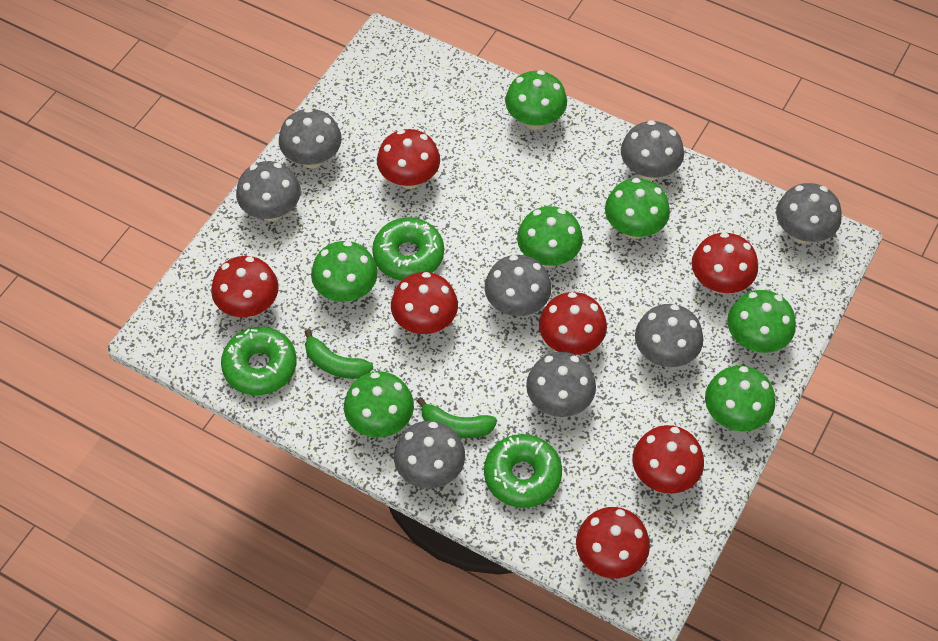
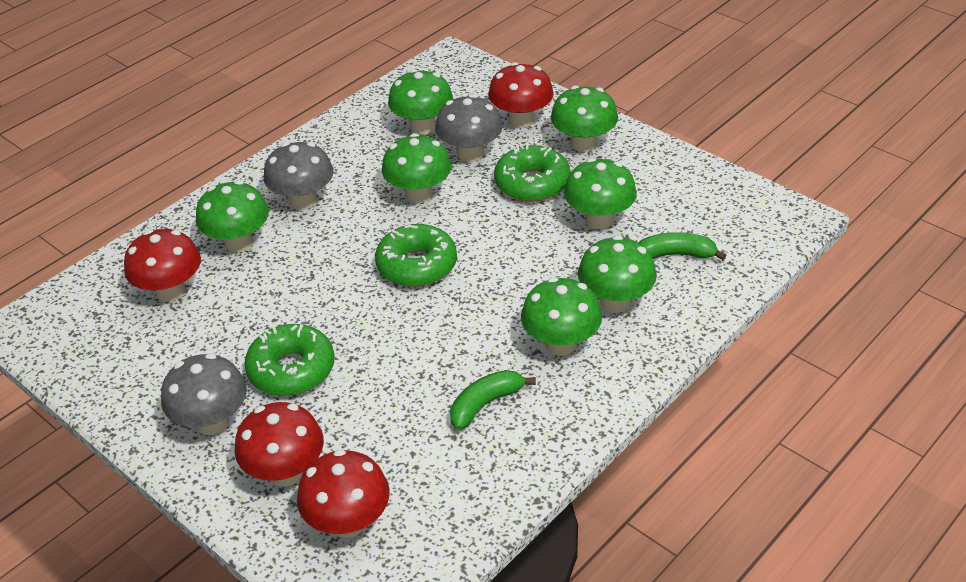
grey mushroom: [236,161,301,221] [279,108,342,168] [394,421,465,489] [484,255,552,316] [526,352,596,417] [621,120,684,181] [635,304,703,367] [776,183,842,244] = 8 -> [161,353,247,435] [264,142,334,210] [435,94,503,162] = 3
red mushroom: [211,256,279,317] [377,129,440,189] [391,272,458,334] [539,292,607,355] [576,507,650,578] [632,425,704,494] [692,232,758,294] = 7 -> [124,229,201,302] [235,402,324,487] [297,449,390,538] [488,62,554,128] = 4

